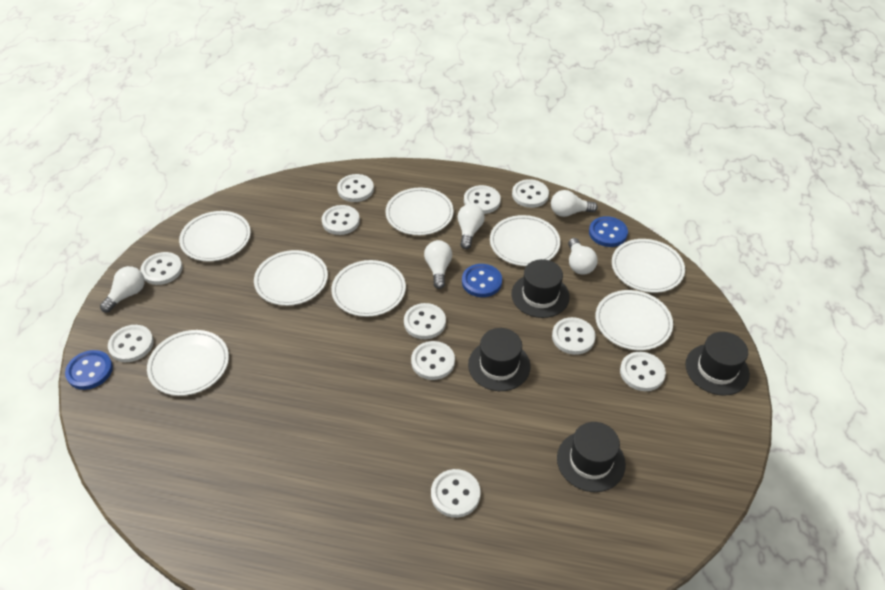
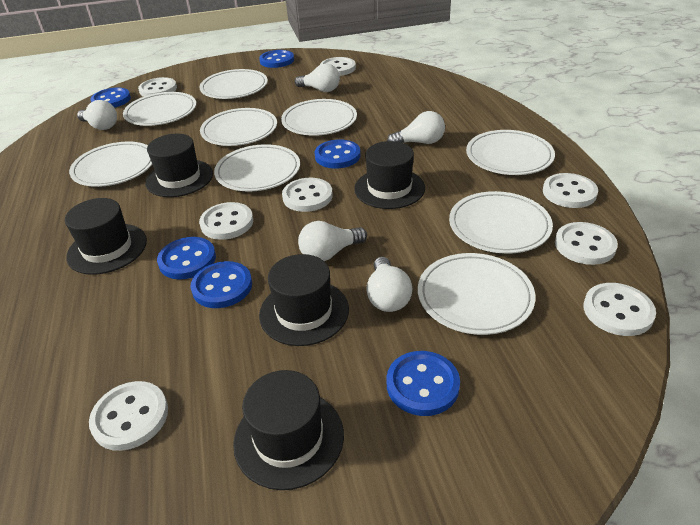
black hat: [468,328,531,391] [511,259,570,318] [557,422,626,492] [686,332,750,396] = 4 -> [65,198,147,275] [145,134,213,197] [233,370,344,490] [259,254,349,346] [354,141,425,209] = 5
blue button: [65,350,113,390] [462,264,502,297] [589,216,628,247] = 3 -> [91,87,131,108] [157,237,216,279] [191,261,252,308] [259,50,294,68] [315,140,361,169] [386,351,460,416] = 6
white button: [108,325,154,362] [141,252,183,285] [322,205,360,235] [337,174,374,202] [404,303,446,339] [411,341,455,380] [431,469,480,518] [464,185,501,214] [512,179,549,208] [552,317,596,355] [620,352,666,391] = 11 -> [89,381,168,451] [138,77,177,97] [199,202,253,240] [282,178,333,212] [320,57,356,76] [543,173,598,208] [555,222,618,265] [583,283,656,336] = 8
white plate: [147,330,229,396] [179,211,251,261] [254,250,328,306] [331,260,406,317] [385,188,454,235] [490,215,560,266] [595,290,673,350] [612,239,685,293] = 8 -> [69,142,152,187] [123,92,196,126] [200,69,268,99] [200,108,277,146] [214,144,300,192] [281,99,357,136] [418,253,535,335] [449,191,553,254] [466,130,555,175] = 9

